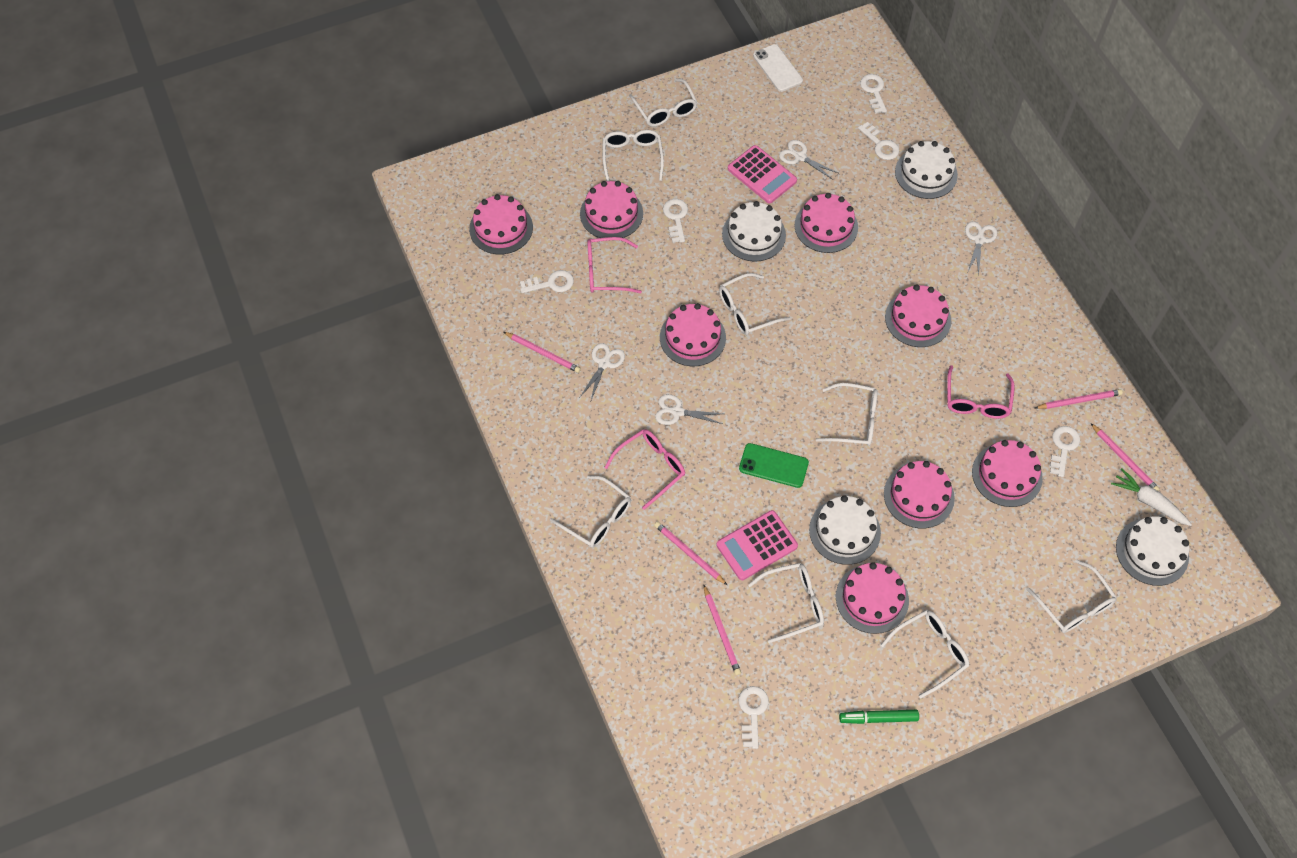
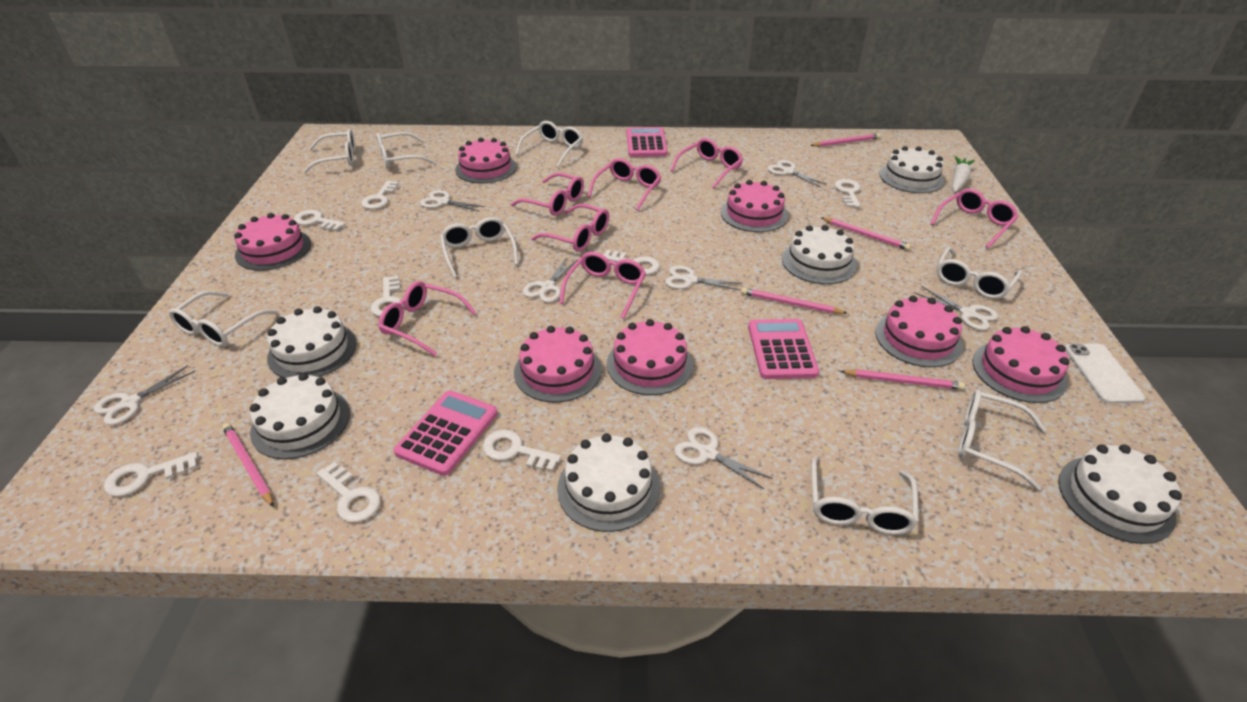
green marker: [839,710,919,724] = 1 -> none = 0
green phone: [739,443,809,488] = 1 -> none = 0
pink cake: [469,194,533,255] [580,181,643,238] [660,303,726,366] [794,193,858,253] [836,562,909,634] [884,461,955,528] [885,285,951,347] [972,440,1043,507] = 8 -> [234,213,311,271] [455,138,517,183] [514,326,602,403] [607,319,693,395] [721,180,788,232] [875,296,963,367] [973,326,1069,403] = 7
pink calculator: [717,510,798,580] [728,145,797,203] = 2 -> [394,390,498,476] [627,127,668,157] [748,319,819,379] = 3
pink glasses: [587,237,642,293] [604,429,685,510] [947,365,1015,419] = 3 -> [378,281,476,356] [511,173,584,216] [531,204,609,252] [559,252,646,319] [588,158,661,211] [670,138,743,188] [931,189,1019,248] = 7
white cake: [722,201,786,262] [809,495,881,565] [895,141,958,199] [1116,516,1189,586] = 4 -> [250,373,350,459] [267,306,357,378] [557,433,660,532] [782,225,857,284] [879,146,944,193] [1058,444,1182,544] = 6
white key: [520,270,574,293] [663,199,688,243] [739,686,769,749] [858,122,899,160] [860,74,887,114] [1050,426,1080,477] = 6 -> [104,452,198,497] [294,210,346,231] [317,462,381,522] [361,181,399,209] [371,276,403,317] [483,430,561,471] [602,250,660,275] [834,179,860,208] = 8
white scissors: [580,343,625,403] [655,394,722,425] [779,140,838,180] [965,221,997,276] = 4 -> [94,365,195,425] [420,190,485,212] [523,259,578,303] [665,265,742,291] [674,427,773,489] [767,160,826,187] [915,286,998,330] = 7

